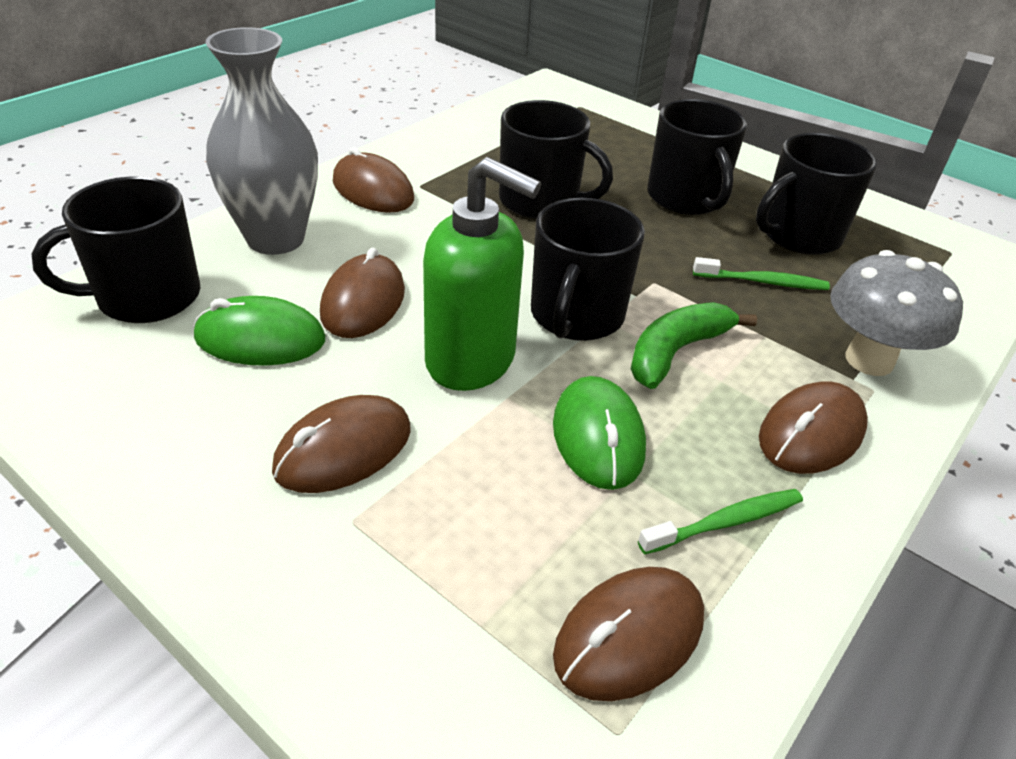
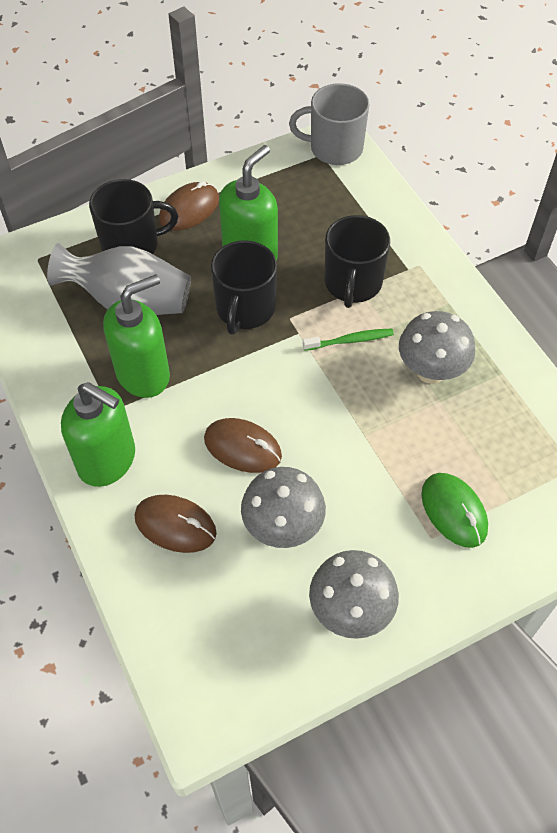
black mug: [31,177,200,323] [499,100,613,219] [531,198,645,341] [647,99,747,215] [756,133,877,255] = 5 -> [89,179,178,254] [211,240,277,335] [324,215,390,308] = 3
brown mouse: [272,395,411,493] [320,247,405,338] [333,147,414,213] [553,567,704,701] [759,382,868,474] = 5 -> [134,495,217,553] [159,181,219,231] [204,418,282,473] = 3
green banana: [631,302,757,389] = 1 -> none = 0
green mouse: [194,296,325,366] [553,376,646,490] = 2 -> [421,473,488,548] = 1
green soap dispenser: [423,157,541,391] = 1 -> [61,382,135,487] [103,274,170,398] [219,145,278,261] = 3
green toothbrush: [638,489,803,554] [693,257,830,290] = 2 -> [303,328,394,351] = 1
grey mug: none = 0 -> [289,83,369,165] = 1
grey mushroom: [830,250,963,376] = 1 -> [241,467,326,548] [309,550,399,639] [399,311,475,384] = 3

